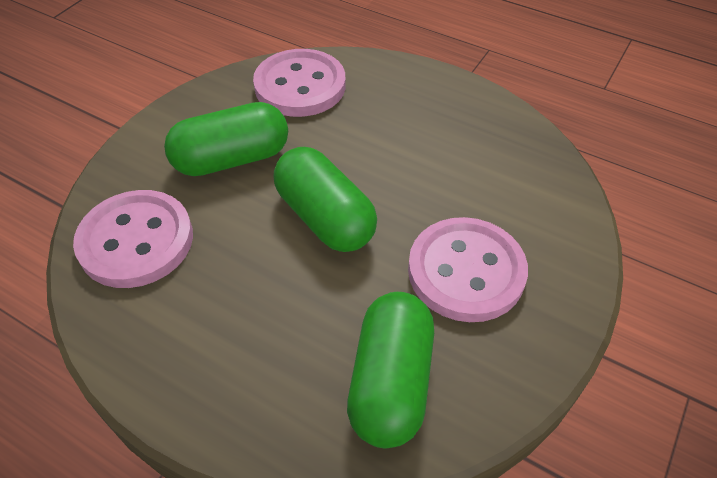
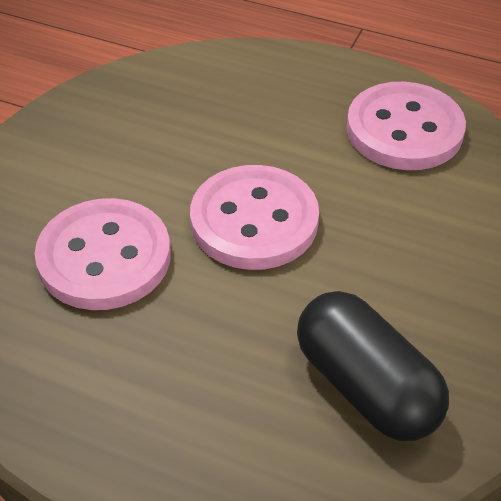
black capsule: none = 0 -> [297,291,449,441] = 1
green capsule: [164,102,288,176] [274,147,377,252] [347,292,434,448] = 3 -> none = 0

